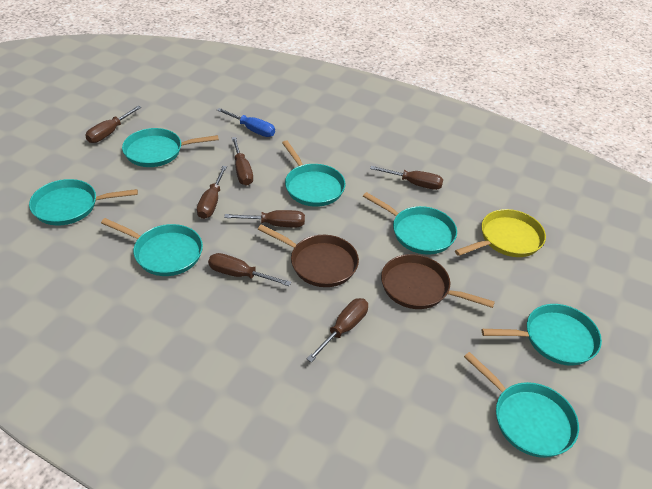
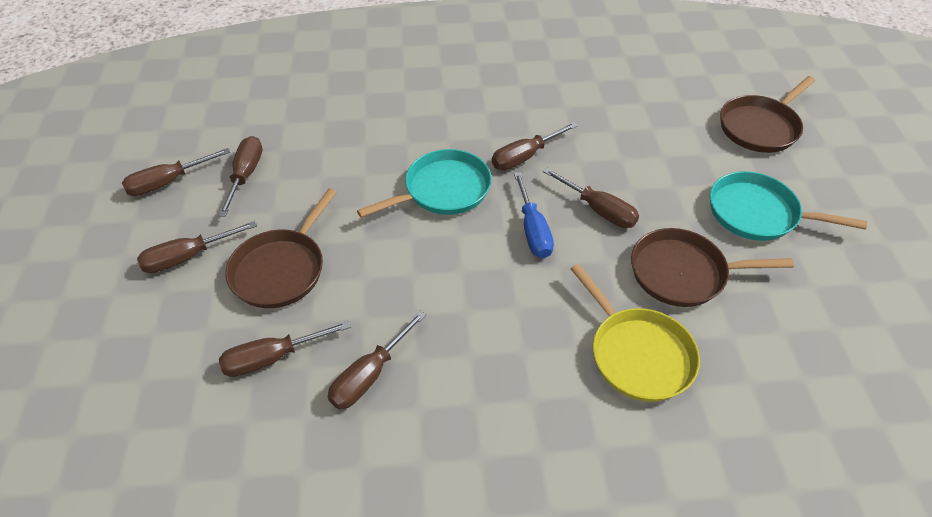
brown pan: [258,224,359,287] [381,254,495,309] = 2 -> [225,188,337,308] [631,228,794,307] [720,76,815,153] = 3
turquoise pan: [29,179,138,225] [101,218,203,276] [122,128,219,167] [282,140,346,207] [363,192,457,255] [464,352,579,458] [482,304,602,366] = 7 -> [357,149,492,218] [710,171,867,241] = 2

